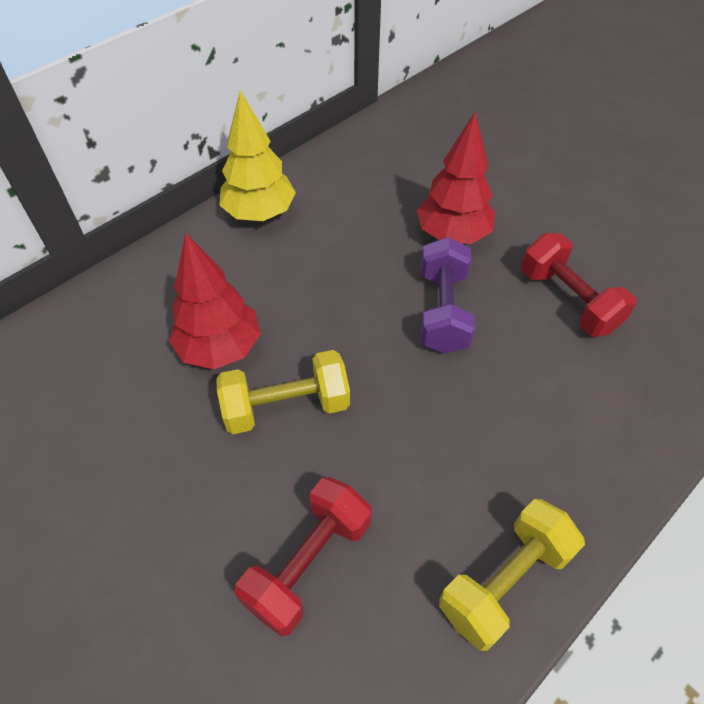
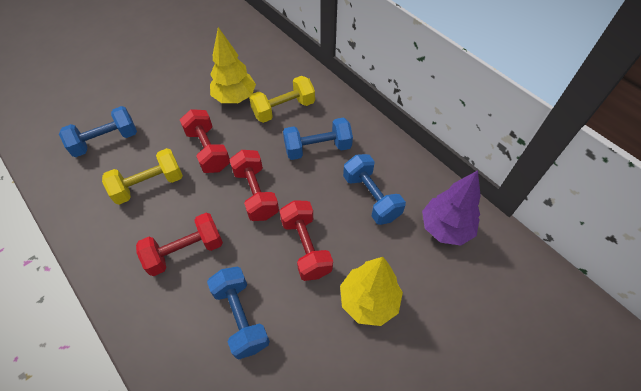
blue dumbbell: none = 0 -> [59,106,137,157] [207,267,270,359] [283,117,353,160] [343,154,406,225] = 4
purple dumbbell: [421,237,475,354] = 1 -> none = 0
purple tree: none = 0 -> [422,170,481,246] = 1
red dumbbell: [235,477,371,637] [521,233,636,337] = 2 -> [136,213,223,276] [180,109,230,173] [230,150,279,221] [279,201,333,281] = 4
red tree: [169,233,261,369] [417,112,495,244] = 2 -> none = 0
yellow tree: [220,90,296,221] = 1 -> [210,27,256,103] [340,257,403,326] = 2

